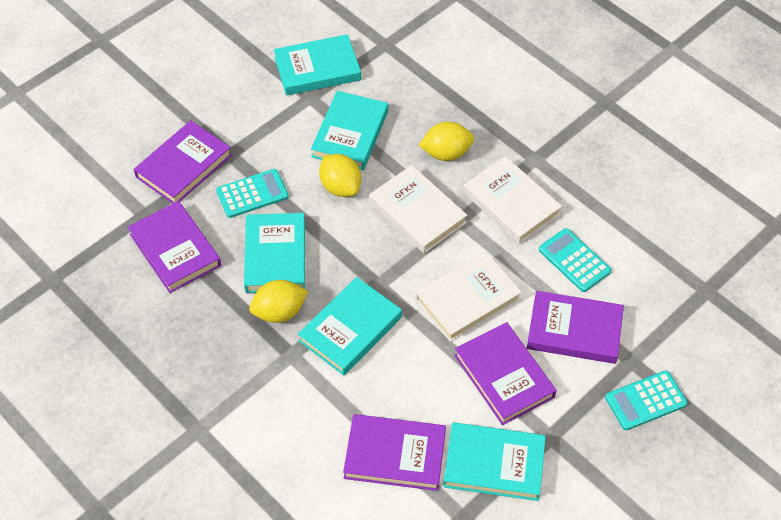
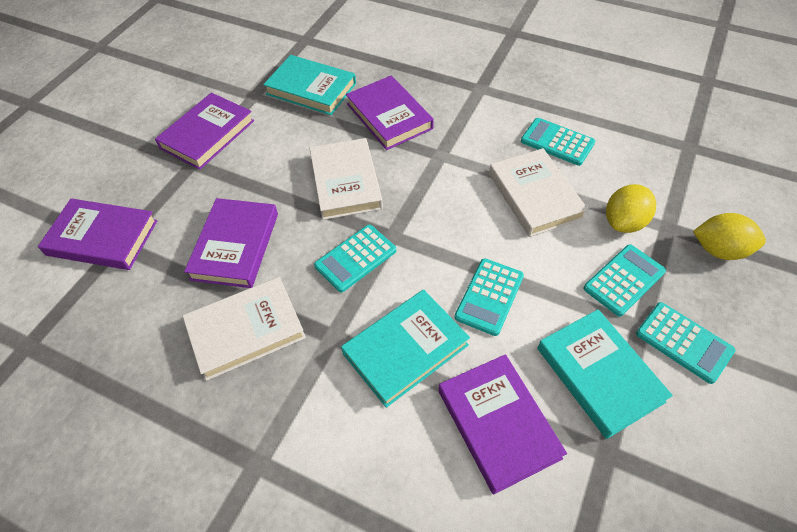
turquoise book: [244,213,305,293] [274,34,361,96] [298,277,402,376] [311,91,388,170] [443,422,546,501] = 5 -> [263,55,356,115] [341,290,470,408] [538,309,673,439] = 3
turquoise calculator: [216,169,289,218] [539,228,611,292] [605,370,687,430] = 3 -> [314,225,396,292] [455,258,524,336] [521,118,595,166] [583,244,666,317] [636,302,735,384] = 5
yellow lemon: [249,280,308,323] [319,154,361,197] [419,122,474,161] = 3 -> [606,184,656,233] [693,213,766,260] = 2

